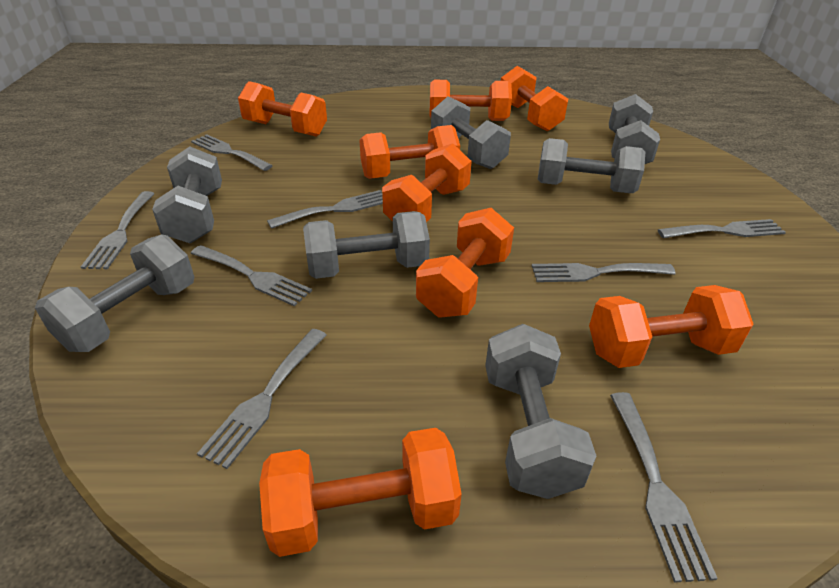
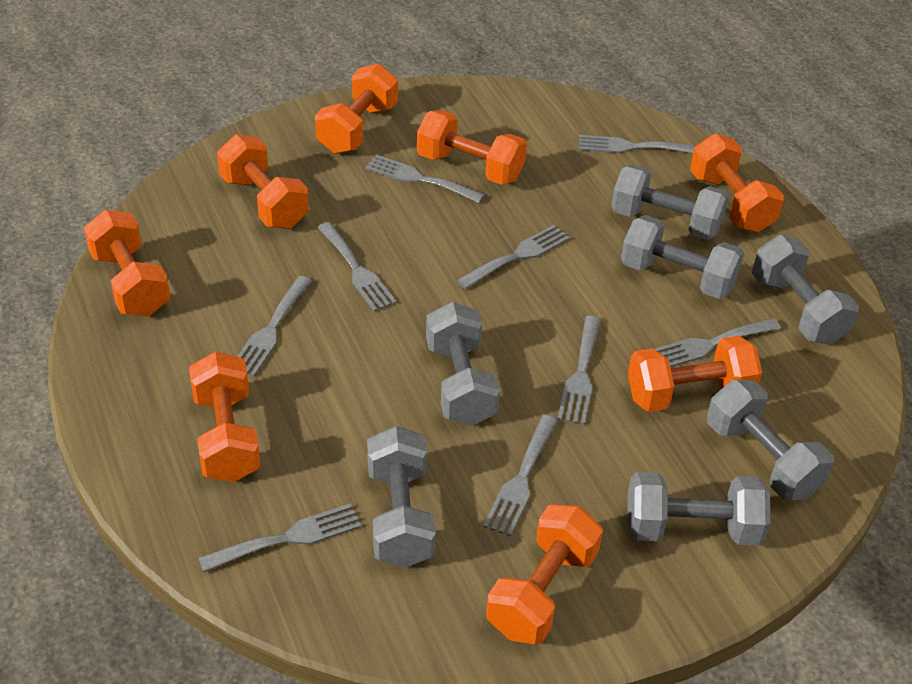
grey fork: [81,191,155,269] [190,245,312,306] [191,134,273,171] [197,329,326,469] [267,190,383,229] [532,263,676,282] [610,392,718,583] [658,219,786,238] = 8 -> [199,503,361,572] [237,276,312,376] [317,222,397,311] [365,155,485,203] [457,225,570,289] [483,415,558,537] [557,316,601,425] [578,135,697,154] [654,318,781,367] = 9

